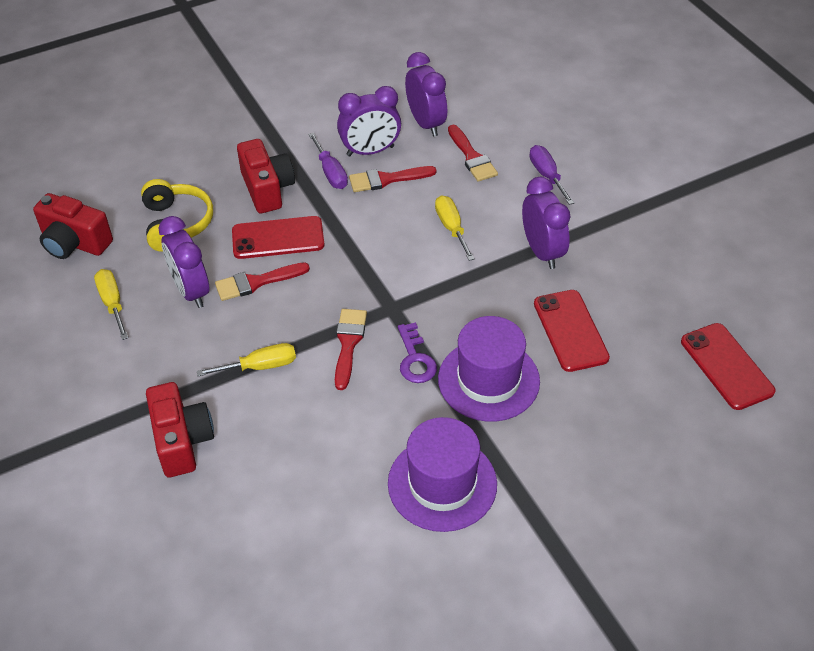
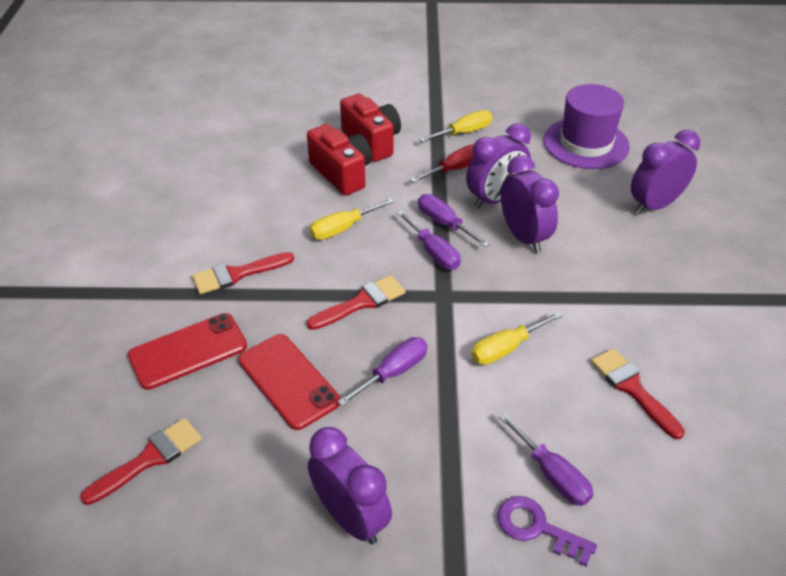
purple hat: [388,417,497,532] [438,316,540,422] = 2 -> [544,84,630,169] = 1
purple screwdriver: [308,133,348,189] [530,145,574,205] = 2 -> [337,337,427,406] [397,211,461,270] [418,194,490,247] [499,413,594,506] = 4
red camera: [33,193,113,259] [146,382,214,477] [237,139,295,213] = 3 -> [307,124,372,196] [340,94,401,162] = 2
red phone: [232,216,325,259] [534,290,610,372] [681,323,775,410] = 3 -> [128,313,247,390] [238,334,341,430] = 2
red screwdriver: none = 0 -> [410,144,474,183] = 1
yellow headphones: [141,179,213,252] = 1 -> none = 0

